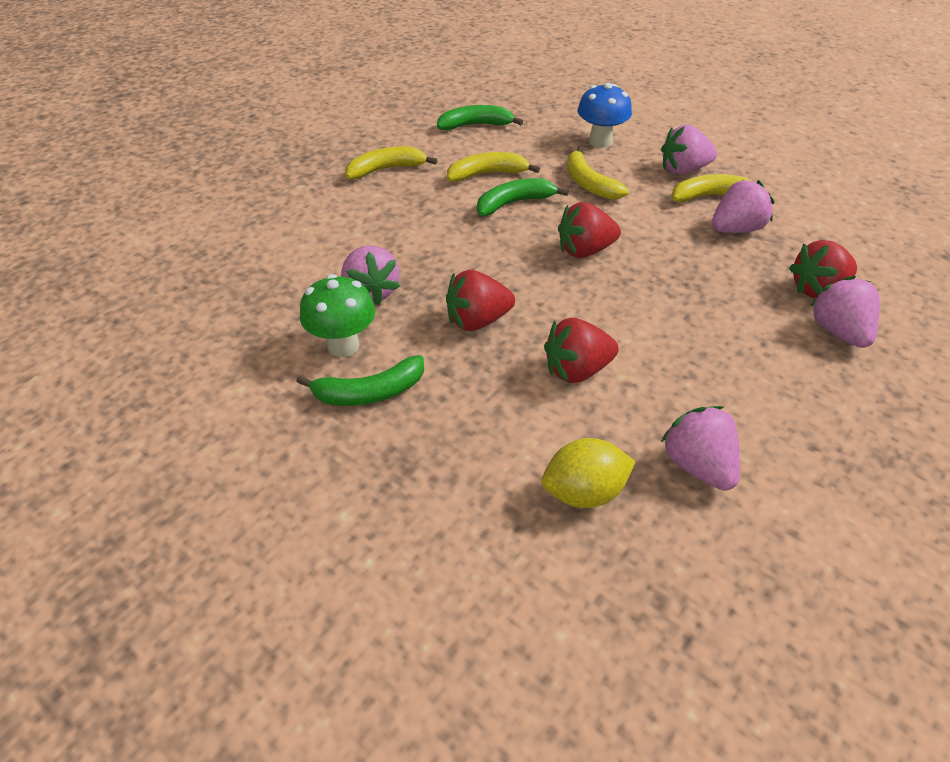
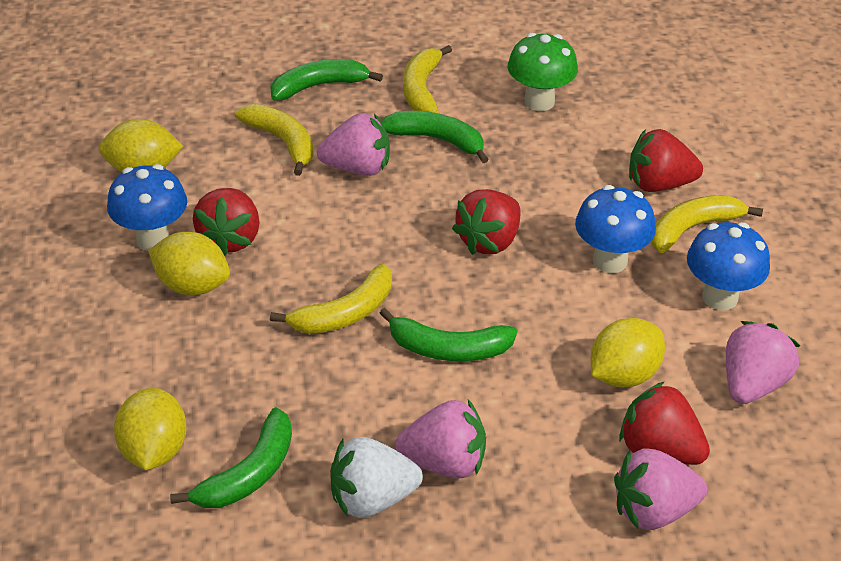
blue mushroom: [578,83,632,148] = 1 -> [107,164,187,251] [575,185,656,273] [687,222,770,311] = 3
green banana: [296,355,424,406] [437,105,523,130] [477,178,569,216] = 3 -> [170,407,292,508] [270,59,383,100] [379,308,517,361] [381,111,489,163] = 4
pink strawberry: [341,245,400,305] [661,125,717,175] [661,406,740,491] [712,180,775,233] [810,276,880,348] = 5 -> [317,113,390,176] [395,400,486,479] [614,449,707,530] [726,321,800,404] = 4
white strawberry: none = 0 -> [330,437,423,518] = 1
yellow lemon: [541,438,636,508] = 1 -> [99,119,183,173] [114,388,187,470] [148,232,230,295] [591,318,665,387] = 4

